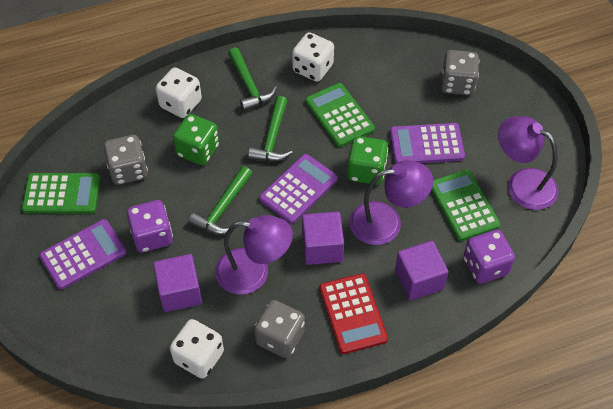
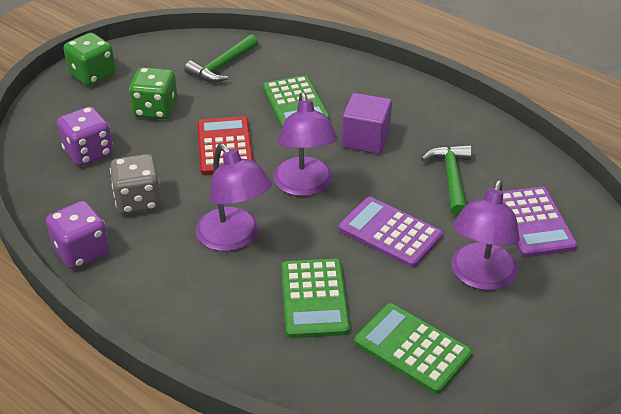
green hammer: [189,166,252,235] [228,47,277,111] [248,96,293,161] = 3 -> [184,34,258,82] [421,145,472,216] = 2
grey dice: [104,135,148,185] [254,300,305,358] [441,50,479,95] = 3 -> [110,154,161,214] = 1
purple calculator: [39,219,127,290] [259,154,338,224] [390,123,465,163] = 3 -> [338,197,443,268] [502,187,577,257] = 2
purple cube: [153,254,202,312] [302,212,344,265] [395,241,448,301] = 3 -> [342,93,392,154] = 1
white dice: [156,68,202,118] [170,319,224,379] [292,32,334,82] = 3 -> none = 0

